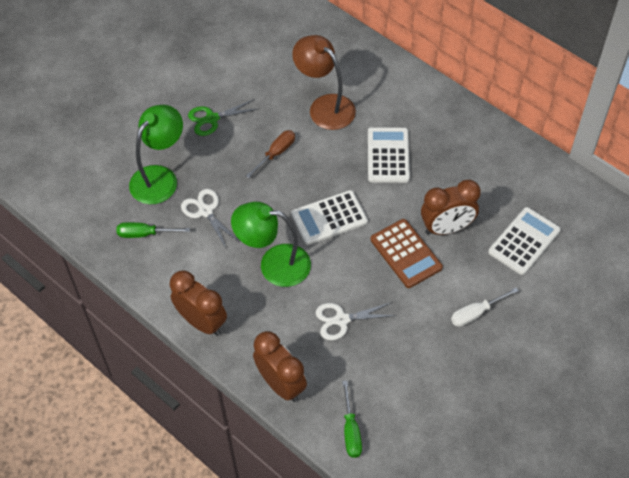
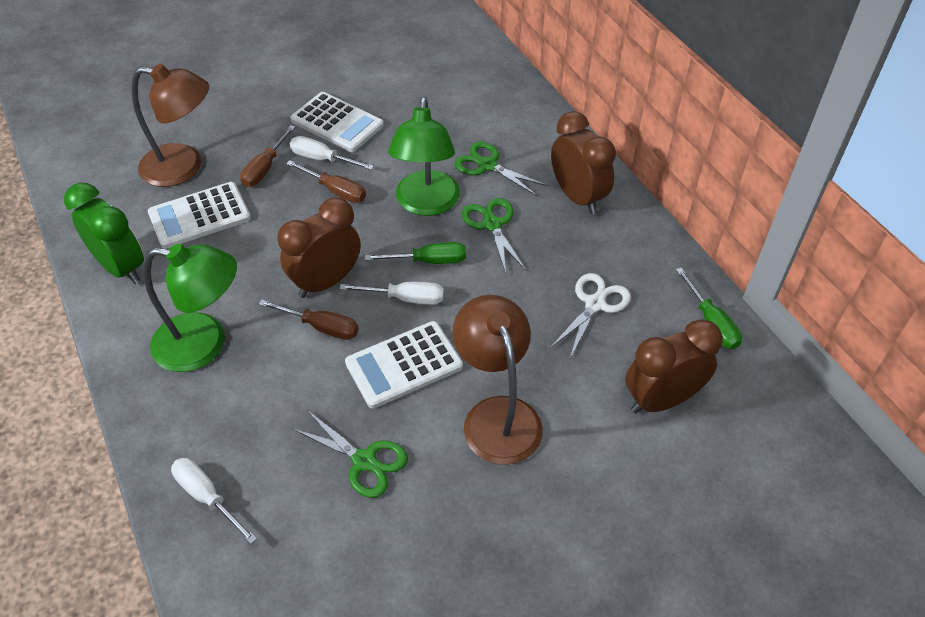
brown calculator: [370,219,443,288] = 1 -> none = 0
brown lamp: [292,35,356,130] = 1 -> [132,64,209,187] [453,295,543,465] = 2
brown screwdriver: [246,130,295,178] = 1 -> [240,125,295,187] [258,299,359,340] [286,160,366,203] = 3
green clock: none = 0 -> [64,183,144,284] = 1
green scissors: [188,99,260,136] = 1 -> [291,410,408,498] [454,141,548,196] [462,198,526,273] = 3
white scissors: [181,189,239,248] [315,302,397,340] = 2 -> [550,273,631,358] = 1
white screwdriver: [451,288,519,327] = 1 -> [171,458,257,544] [290,136,374,170] [339,282,444,305] = 3

